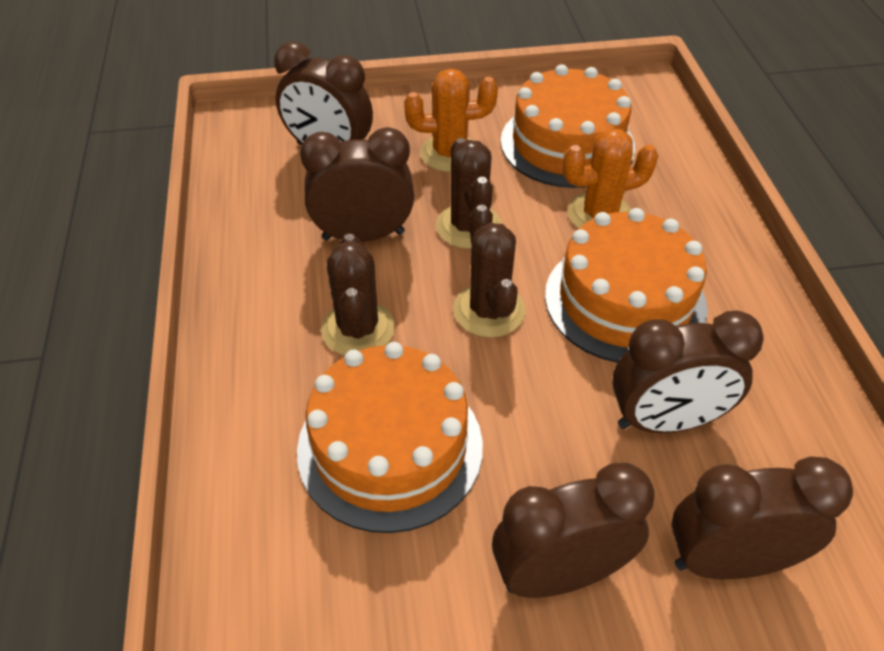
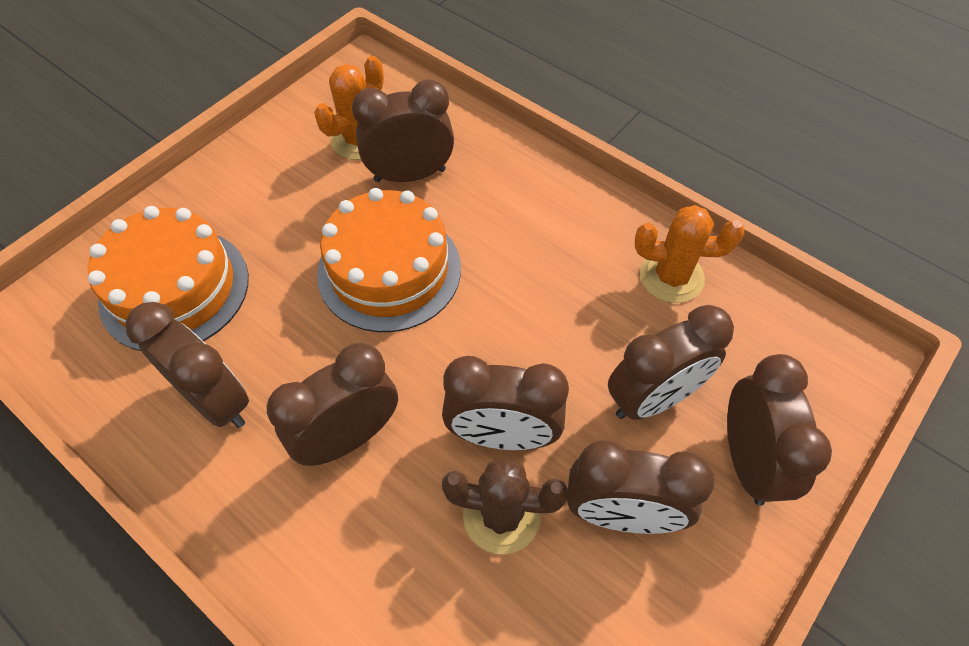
brown cactus: [321,234,395,356] [436,138,502,249] [453,205,526,338] = 3 -> [442,458,568,554] = 1
brown clock: [274,42,373,145] [300,127,414,242] [492,463,654,598] [612,311,764,433] [671,457,853,579] = 5 -> [125,302,249,428] [267,343,398,466] [352,79,454,182] [442,356,569,450] [567,440,715,534] [608,305,734,420] [727,354,832,505] = 7
orange cake: [297,342,483,533] [501,64,635,188] [545,208,708,363] = 3 -> [88,206,249,351] [317,188,461,332] = 2

